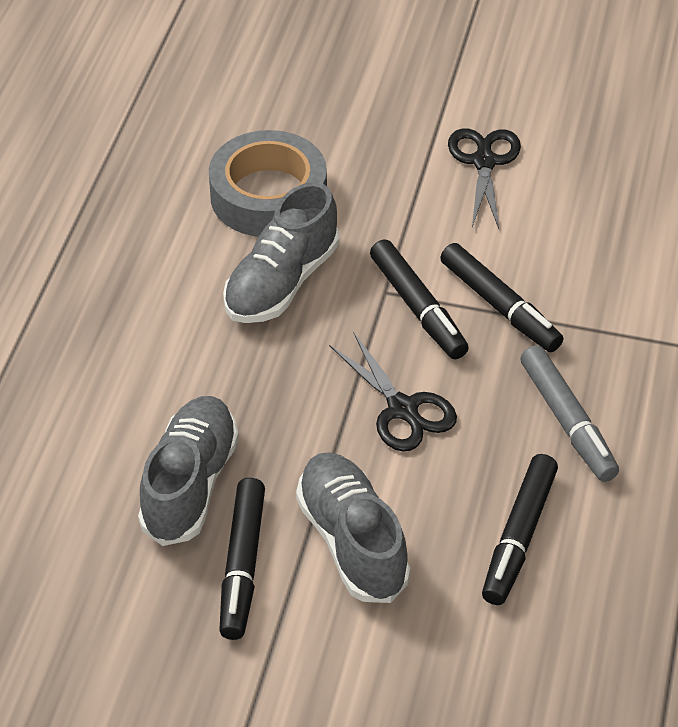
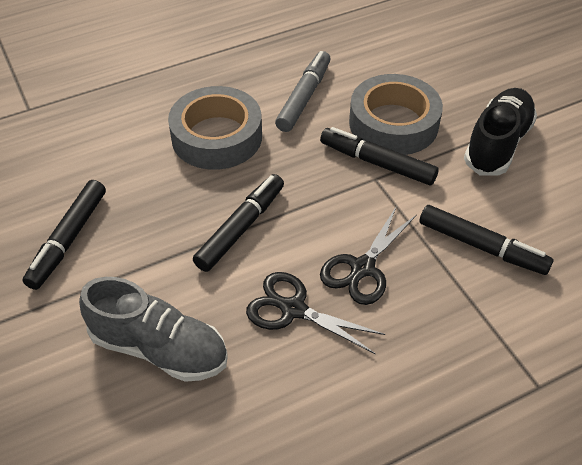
black shoe: none = 0 -> [464,88,537,176] = 1
grey shoe: [138,396,239,546] [223,182,339,323] [296,452,410,603] = 3 -> [79,277,228,382] = 1
grey tape: [209,130,327,237] = 1 -> [168,86,262,170] [349,74,443,155] = 2

